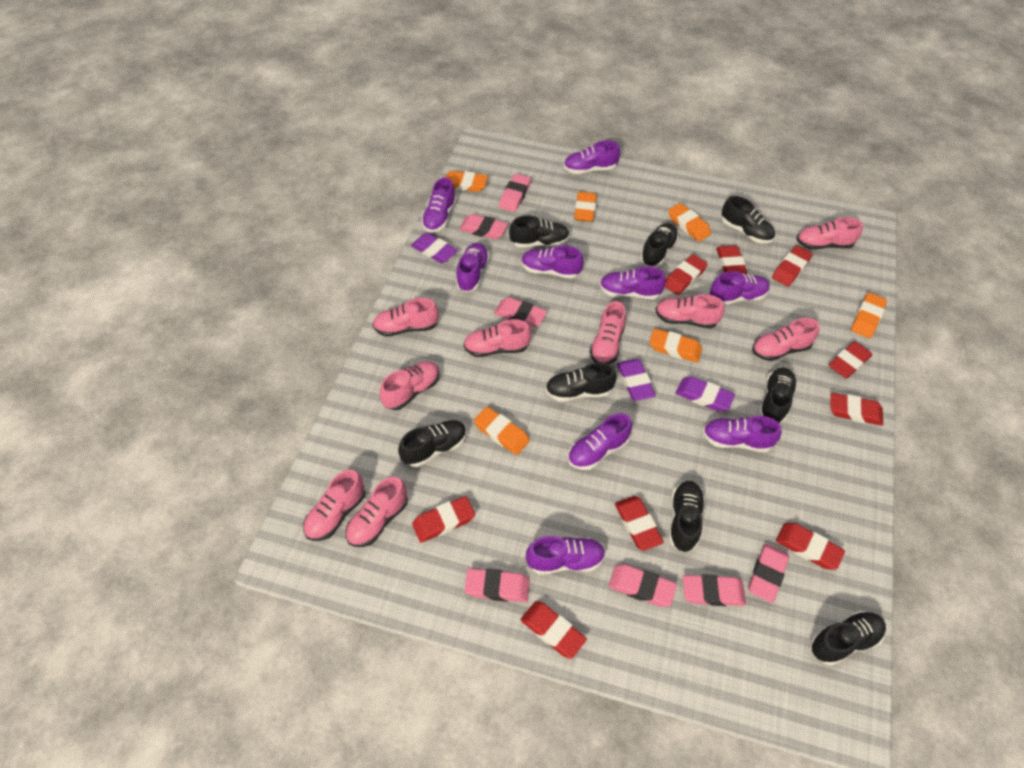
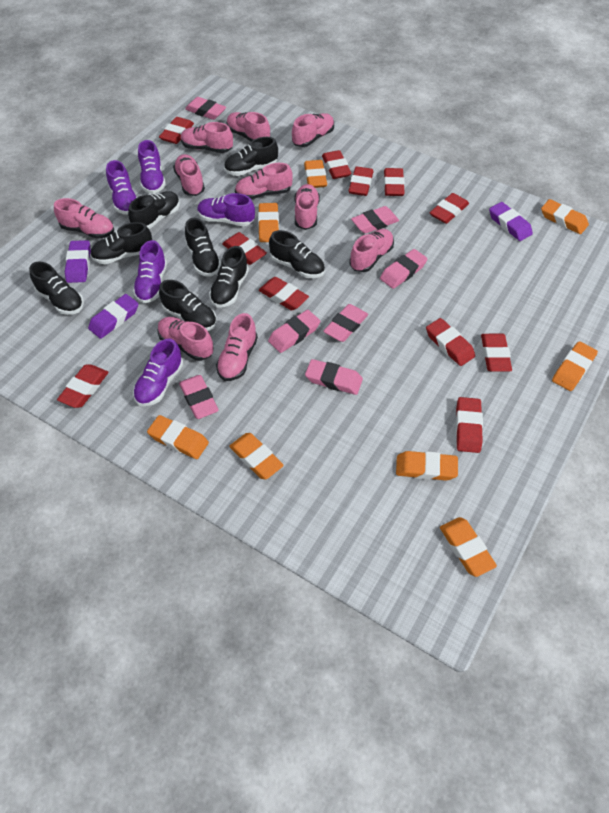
orange eraser: [445,171,488,192] [474,407,530,455] [574,192,596,222] [649,328,702,363] [668,203,711,242] [851,293,887,338] = 6 -> [147,415,209,459] [229,433,284,480] [258,203,279,242] [304,160,327,188] [396,451,458,481] [440,517,497,577] [541,199,589,234] [552,341,598,391] = 8
pink shoe: [303,470,365,541] [346,477,408,547] [373,298,439,337] [380,361,439,410] [463,319,531,357] [590,301,626,364] [655,294,725,328] [752,318,820,361] [796,217,863,250] = 9 -> [54,198,114,239] [157,317,214,361] [173,154,205,196] [181,122,233,153] [216,313,258,381] [226,112,270,141] [235,163,293,199] [292,113,334,147] [295,184,320,230] [349,229,394,272] = 10
purple shoe: [421,177,456,232] [456,243,489,292] [521,245,584,279] [526,536,605,575] [564,140,620,174] [568,413,632,470] [600,266,666,300] [703,416,782,452] [710,271,770,305] = 9 -> [106,160,137,215] [133,240,167,303] [133,338,183,406] [138,140,166,194] [197,193,255,226] = 5
red eraser: [412,496,475,543] [521,601,587,659] [615,496,664,551] [665,254,708,295] [716,245,748,274] [772,246,813,287] [776,523,845,570] [829,341,872,379] [830,393,883,426] = 9 -> [57,364,109,408] [159,117,194,144] [222,232,267,265] [259,277,309,311] [322,150,352,179] [348,167,373,196] [384,168,405,196] [426,318,475,366] [430,193,469,224] [456,397,483,453] [481,334,512,372] = 11

